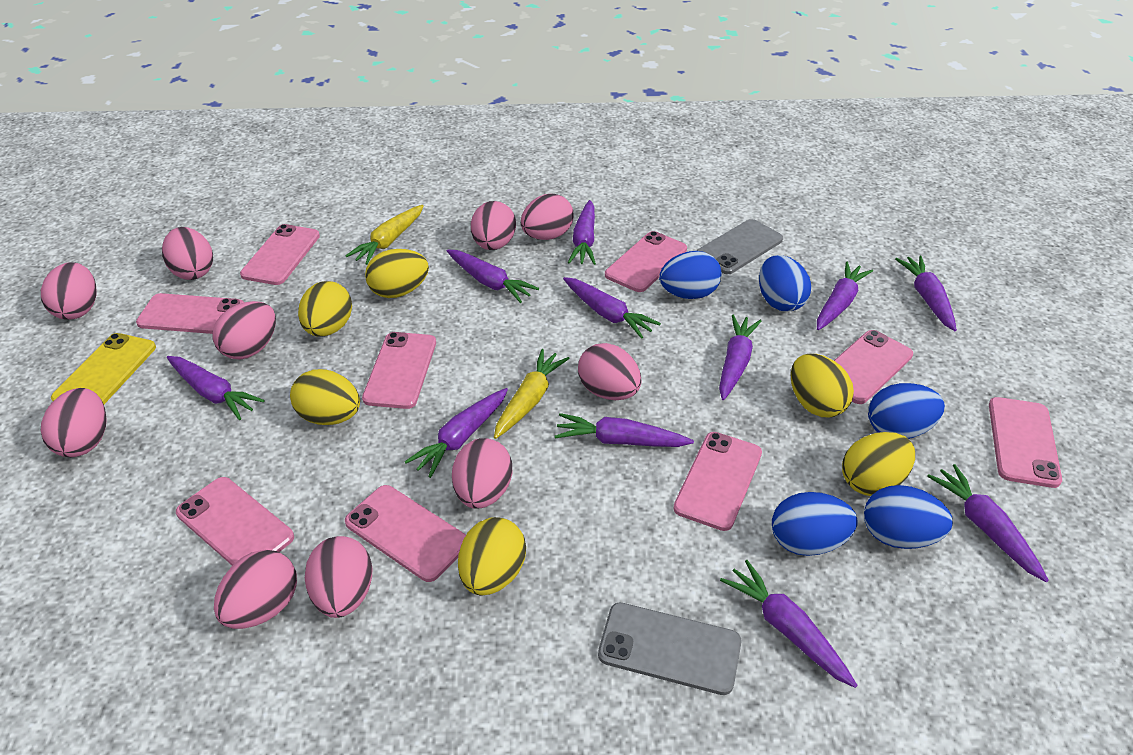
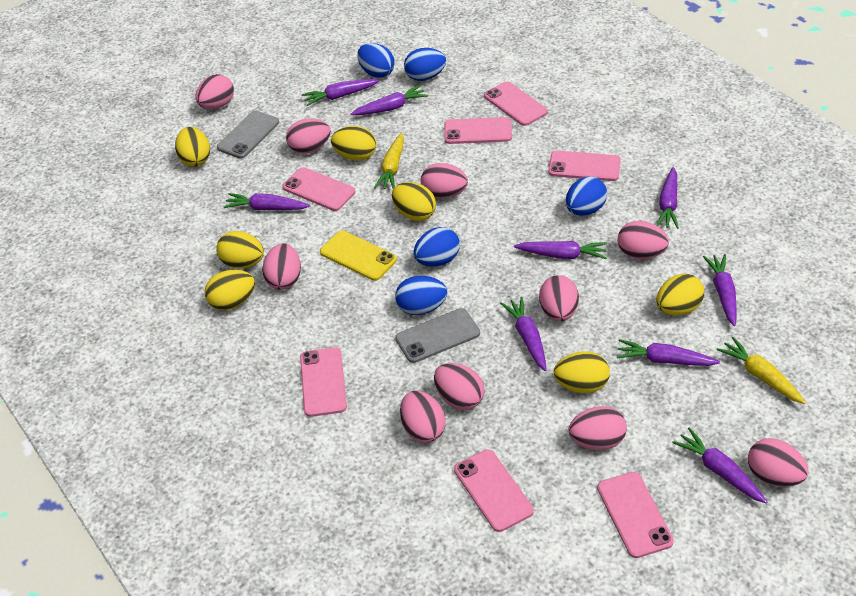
pink phone: [136,293,244,334] [176,477,294,565] [240,224,320,285] [345,485,466,582] [362,332,436,409] [605,231,687,292] [673,432,762,531] [834,330,913,404] [989,397,1062,488] = 9 -> [283,167,355,211] [300,347,347,417] [444,117,512,144] [454,449,534,532] [484,81,548,126] [548,151,621,181] [597,472,674,558] = 7
purple carrot: [167,356,265,420] [405,388,508,478] [447,249,539,303] [555,413,694,447] [563,277,661,339] [568,200,596,265] [719,314,761,400] [720,560,857,688] [817,261,873,330] [895,256,957,331] [927,464,1049,582] = 11 -> [224,193,310,210] [302,79,380,106] [351,85,428,115] [500,297,547,371] [514,241,607,259] [617,339,720,366] [656,167,679,229] [672,427,767,504] [703,254,737,326] = 9
yellow egg: [290,369,360,425] [298,281,352,337] [365,249,429,298] [458,517,526,595] [791,354,854,417] [842,432,915,496] = 6 -> [175,127,210,167] [205,270,255,310] [216,231,264,268] [331,126,376,161] [392,182,436,221] [554,351,610,393] [656,274,704,315] = 7

